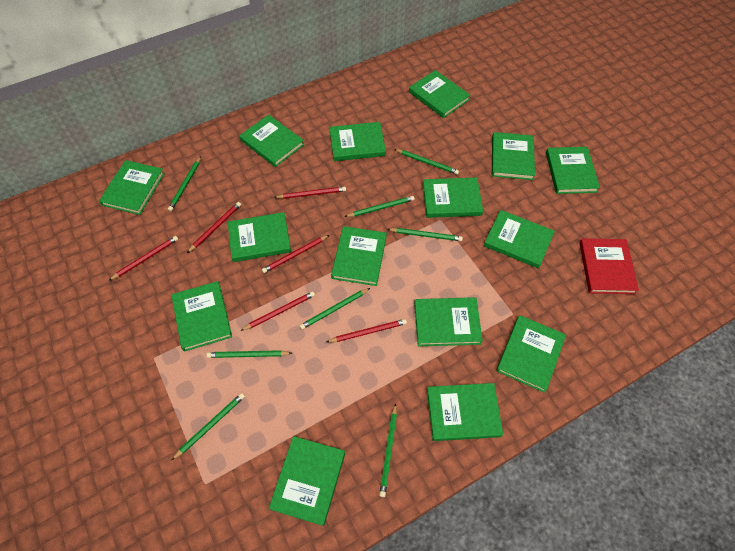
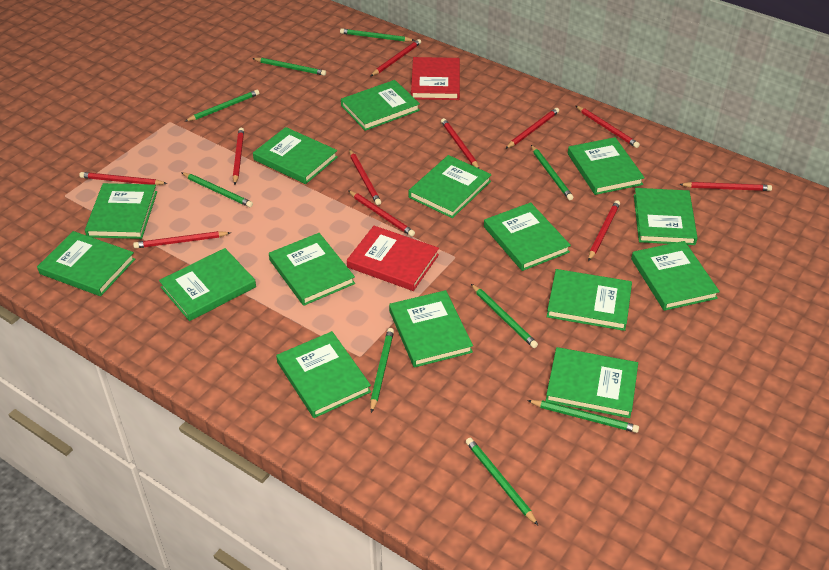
green pencil: [168,156,201,211] [172,393,245,460] [207,350,292,358] [300,288,370,330] [345,196,415,217] [379,403,397,497] [388,228,463,241] [394,149,459,175] = 8 -> [181,172,253,207] [185,90,259,121] [252,58,326,76] [340,28,415,42] [370,328,394,413] [466,438,538,525] [471,284,538,348] [527,400,639,433] [531,145,573,200] = 9
red book: [579,238,639,294] = 1 -> [347,226,439,291] [411,57,460,100] = 2
red pencil: [108,236,178,281] [187,202,241,253] [240,291,315,331] [262,235,329,273] [274,187,346,199] [327,319,407,342] = 6 -> [80,172,168,185] [133,231,231,248] [233,128,244,185] [348,190,415,237] [349,149,381,205] [371,39,421,76] [441,118,479,168] [505,108,559,149] [576,106,640,148] [588,200,620,261] [679,182,772,191] = 11

